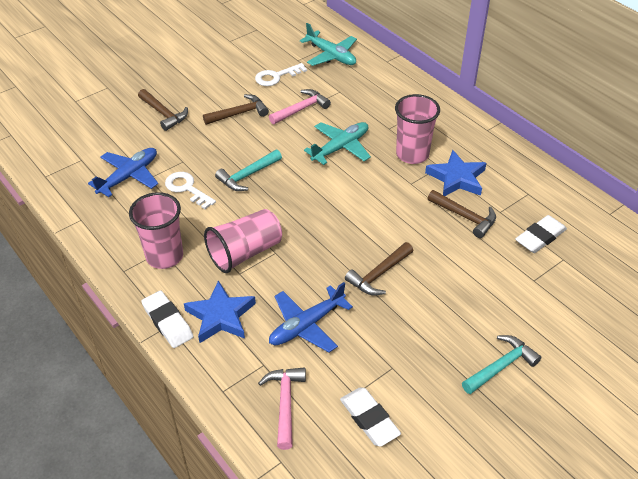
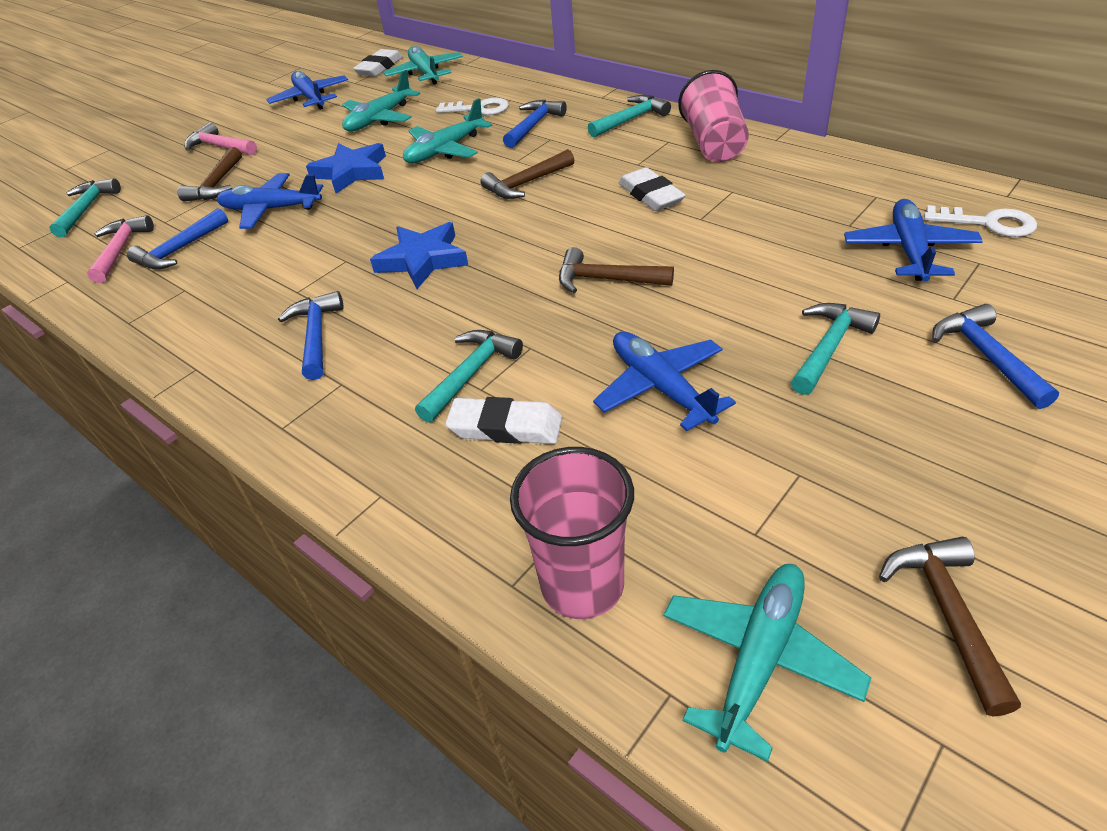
blue hammer: none = 0 -> [127,208,228,270] [278,291,344,380] [503,100,567,148] [932,304,1059,409] = 4
blue plane: [88,148,158,197] [269,282,353,353] = 2 -> [216,173,323,229] [266,71,348,110] [593,332,736,431] [844,199,983,282] = 4
pink cup: [129,192,183,269] [204,209,282,273] [395,94,440,164] = 3 -> [510,447,634,619] [678,70,749,162] = 2
turquoise hammer: [215,150,282,191] [462,335,541,394] = 2 -> [49,178,121,237] [415,330,523,423] [588,95,671,138] [791,303,880,395] = 4
turquoise plane: [300,23,357,66] [304,122,371,165] = 2 -> [342,70,420,131] [383,46,463,85] [403,98,492,163] [663,564,871,762] = 4

